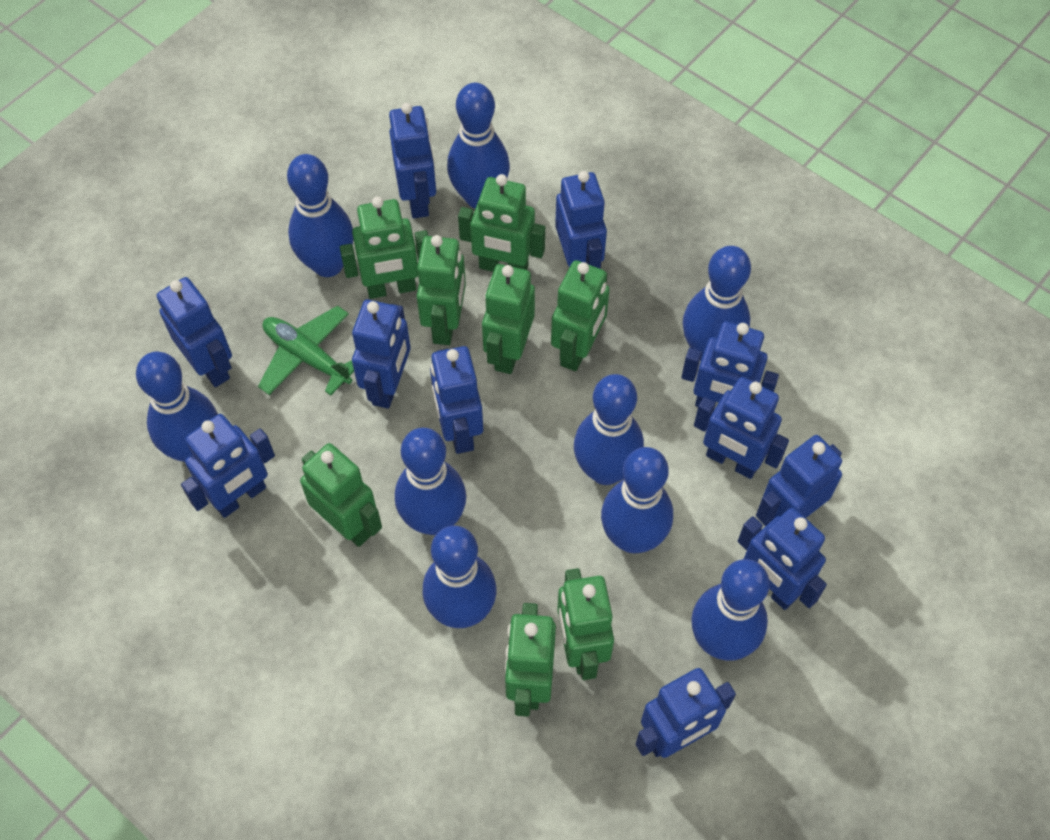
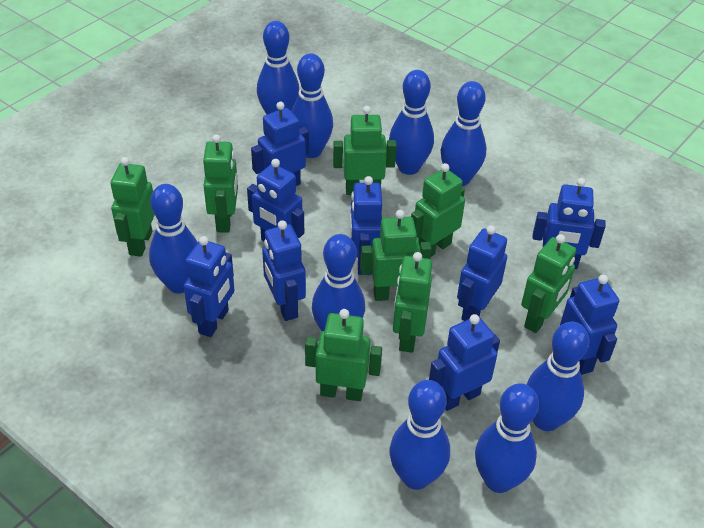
blue robot: [157,277,232,387] [181,414,275,518] [352,299,411,409] [389,103,436,218] [430,346,483,454] [555,171,607,269] [636,668,736,758] [682,321,779,407] [694,377,789,479] [738,508,827,610] [756,435,842,526] = 11 -> [184,236,234,337] [247,159,304,241] [251,102,309,186] [262,220,306,321] [350,176,382,275] [429,314,500,411] [457,225,507,321] [533,178,606,269] [560,275,619,375] = 9
green plane: [258,305,354,396] = 1 -> none = 0

